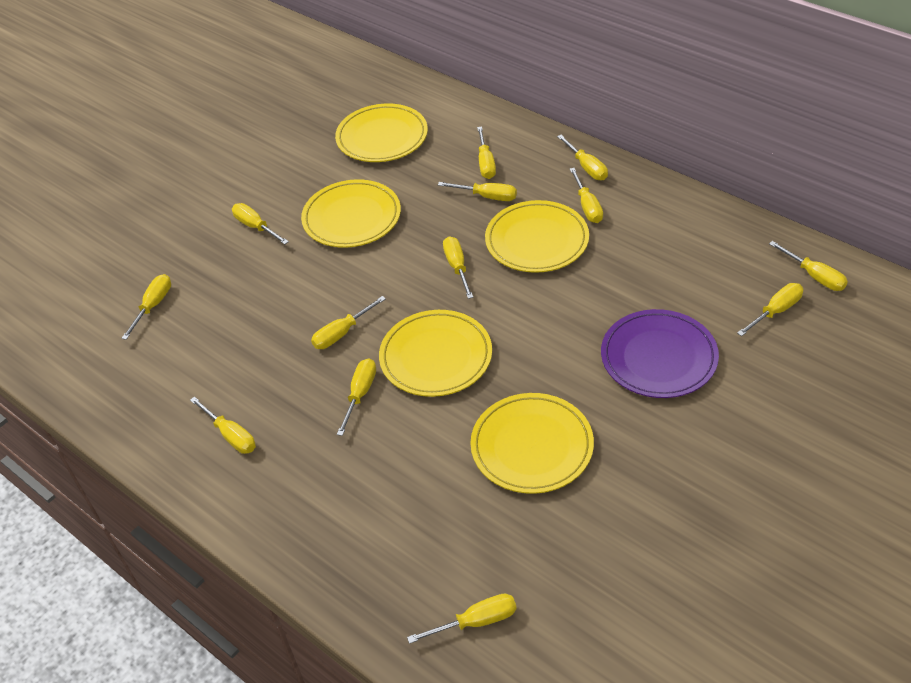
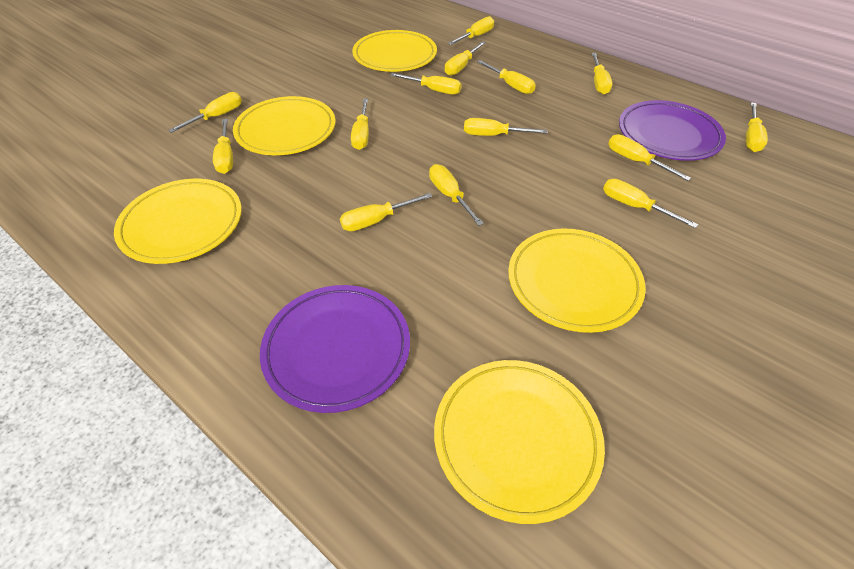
purple plate: [601,309,719,398] = 1 -> [260,285,410,413] [619,100,726,161] = 2
yellow screwdriver: [121,274,171,340] [190,396,256,454] [232,203,289,244] [311,296,386,349] [337,359,376,436] [407,594,517,644] [438,182,517,201] [443,237,473,299] [477,127,496,179] [557,135,608,180] [570,168,603,223] [737,283,803,336] [769,241,848,291] = 13 -> [168,92,242,133] [213,119,233,174] [340,193,433,231] [351,99,369,150] [390,73,461,95] [429,164,484,226] [445,41,486,76] [448,16,494,45] [464,118,548,136] [477,60,536,94] [592,53,613,95] [603,179,698,228] [608,134,691,181] [746,102,768,152] = 14

